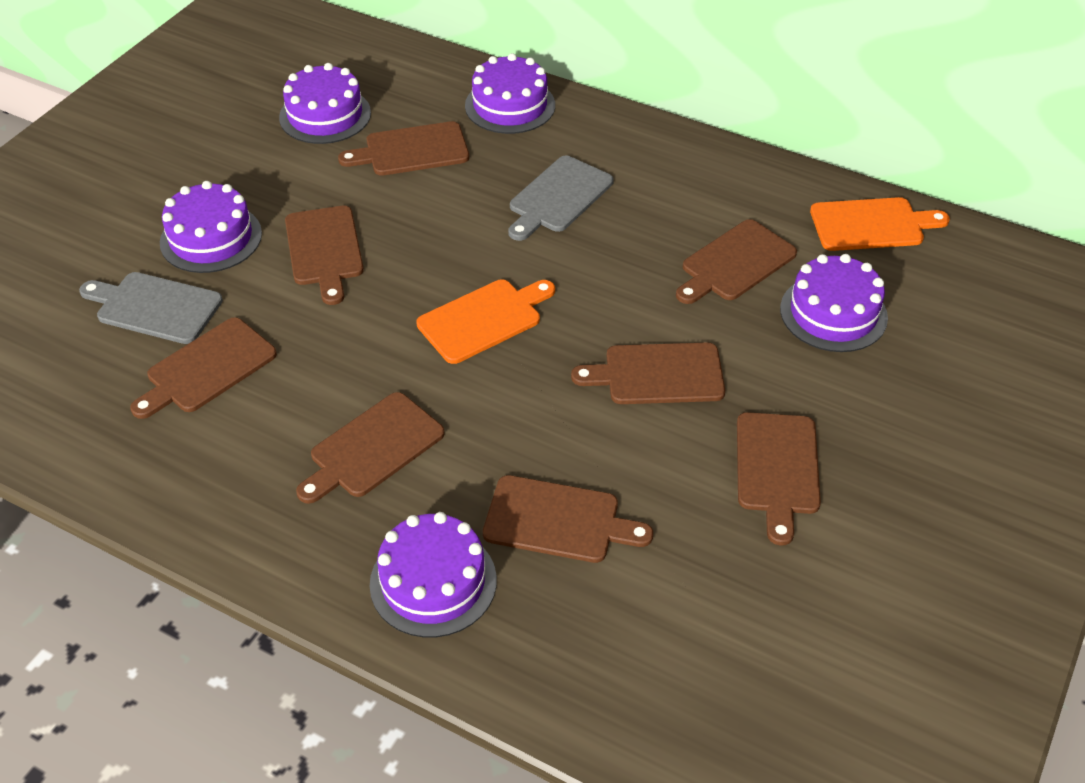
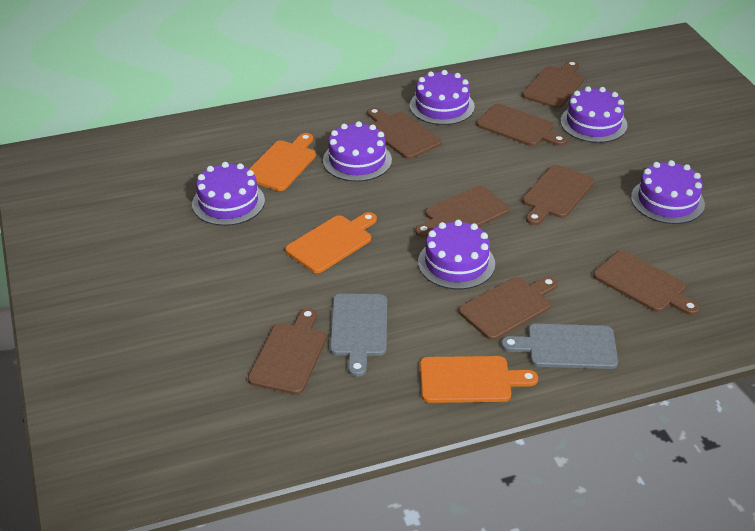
orange cutting board: [416,279,555,364] [810,197,950,251] = 2 -> [249,133,316,191] [285,212,377,273] [420,356,538,403] = 3
purple cake: [160,181,262,273] [279,63,371,144] [370,512,497,637] [465,53,555,134] [780,254,888,352] = 5 -> [192,162,265,226] [323,121,392,182] [410,70,475,125] [418,220,495,289] [560,86,627,143] [631,160,705,224] = 6

